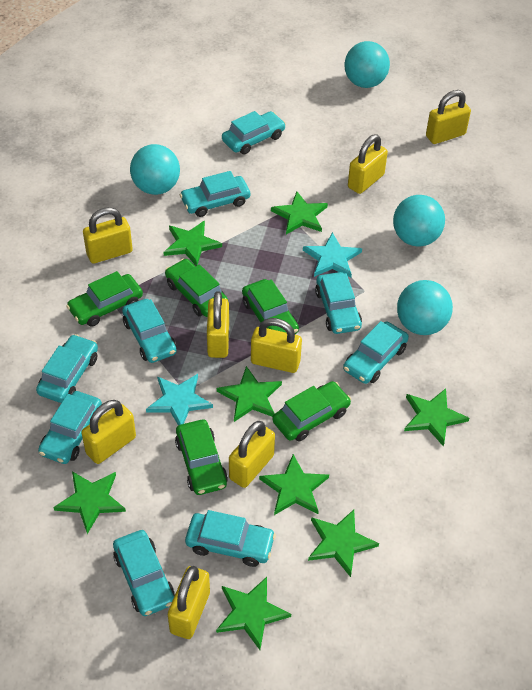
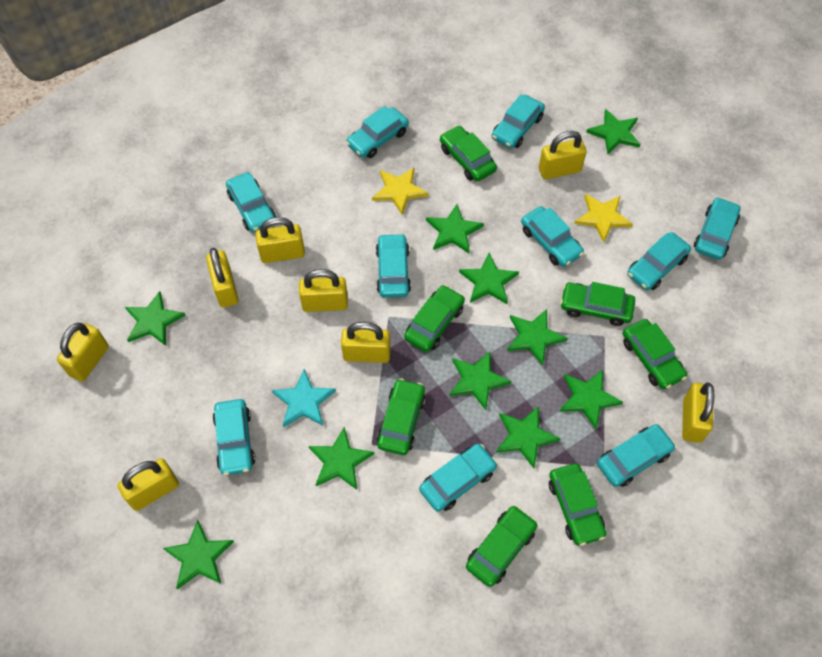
green car: [66,271,143,327] [165,259,228,317] [175,420,228,495] [242,279,299,334] [272,381,351,442] = 5 -> [377,378,426,455] [404,285,465,352] [440,125,497,182] [466,505,537,587] [549,463,606,546] [560,282,635,326] [623,319,687,389] = 7
green star: [53,471,126,534] [163,221,222,266] [216,577,291,650] [217,366,282,422] [259,454,329,515] [271,191,328,234] [308,510,379,577] [404,388,469,447] = 8 -> [125,291,186,346] [163,520,234,589] [309,427,374,490] [426,204,484,253] [449,351,511,410] [459,253,519,304] [496,406,560,468] [507,309,568,366] [559,370,623,429] [586,109,641,154] = 10
turquoise ball: [130,144,180,195] [344,41,390,88] [393,195,445,246] [397,280,453,335] = 4 -> none = 0
turquoise car: [36,334,98,403] [38,391,102,464] [113,530,175,616] [122,299,177,363] [180,171,250,217] [185,510,276,567] [222,111,286,155] [315,272,362,334] [343,321,409,384] = 9 -> [213,399,255,475] [226,172,276,233] [346,106,409,158] [376,233,411,298] [419,443,497,512] [492,94,545,149] [521,206,584,267] [597,424,676,487] [627,232,691,290] [694,197,741,260] = 10
turquoise star: [146,374,213,425] [303,232,362,278] = 2 -> [272,369,336,427] = 1
yellow star: none = 0 -> [372,167,429,215] [574,194,633,242] = 2

